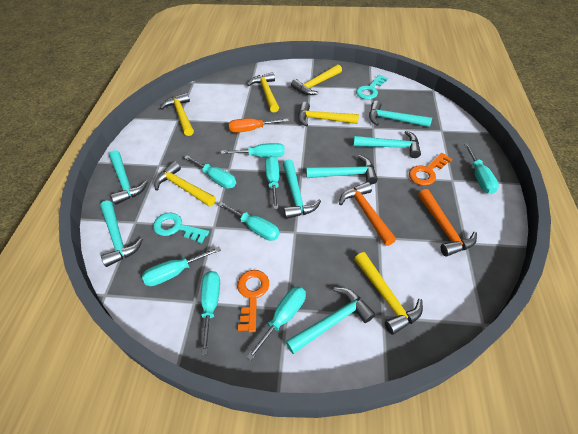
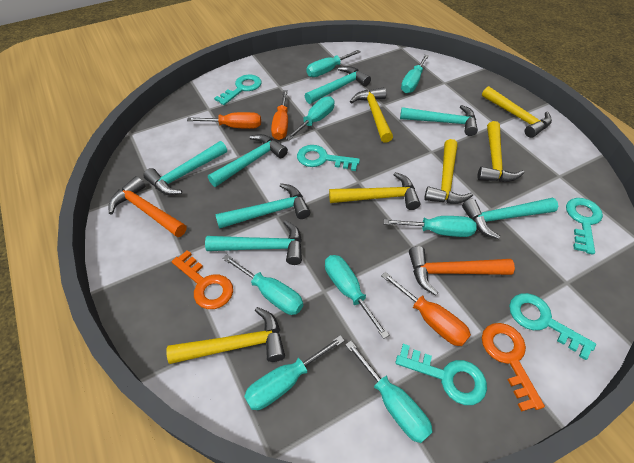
orange screwdriver: [229,118,289,133] = 1 -> [187,112,261,129] [271,90,288,140] [381,272,471,346] = 3
turquoise key: [153,213,209,243] [356,75,388,100] = 2 -> [214,75,262,105] [297,145,360,171] [395,344,487,405] [509,293,596,360] [566,198,603,255] = 5

